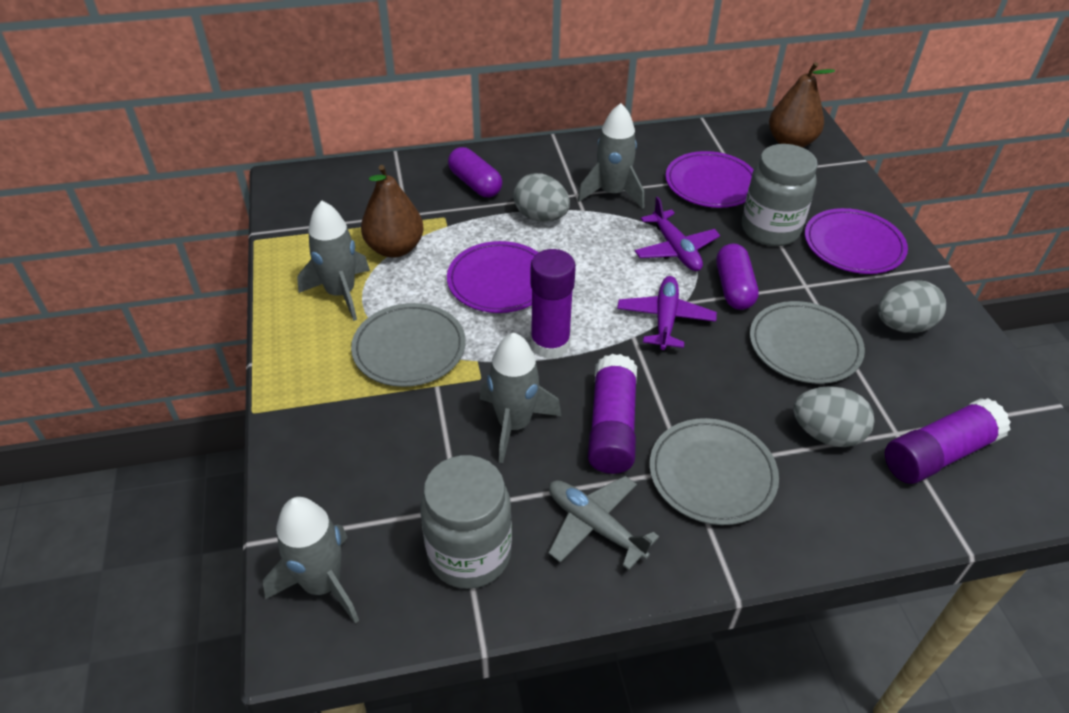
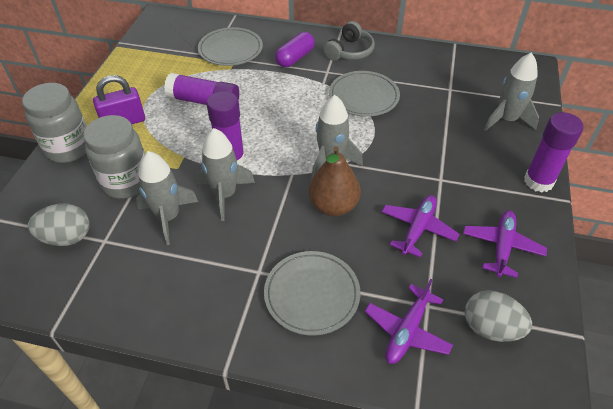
brown pear: [361,165,424,258] [769,62,835,148] = 2 -> [309,146,361,216] = 1
grey egg: [513,173,570,222] [793,386,874,447] [878,280,946,333] = 3 -> [28,203,89,246] [464,290,532,342] = 2
grey headphones: none = 0 -> [323,21,375,61] = 1
grey plane: [549,476,659,570] = 1 -> none = 0
purple capsule: [448,147,502,197] [716,243,759,310] = 2 -> [275,32,315,67] = 1
purple padlock: none = 0 -> [93,75,145,124] = 1
purple plane: [617,276,717,350] [635,197,720,271] = 2 -> [365,279,453,364] [382,195,459,258] [463,211,547,278] = 3
purple plate: [447,241,539,313] [665,151,754,208] [805,208,908,274] = 3 -> none = 0

